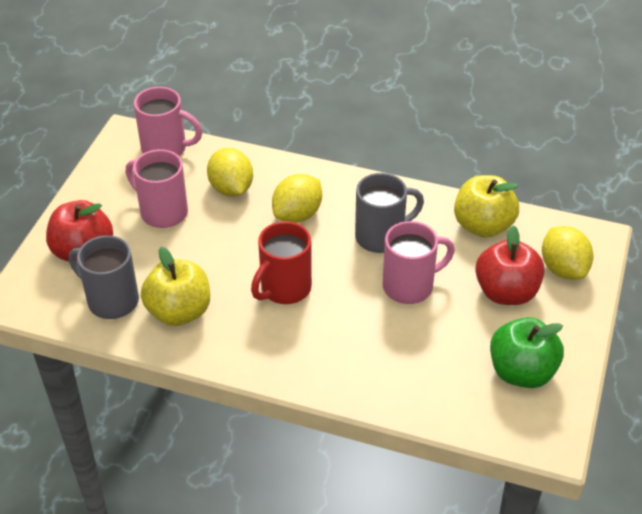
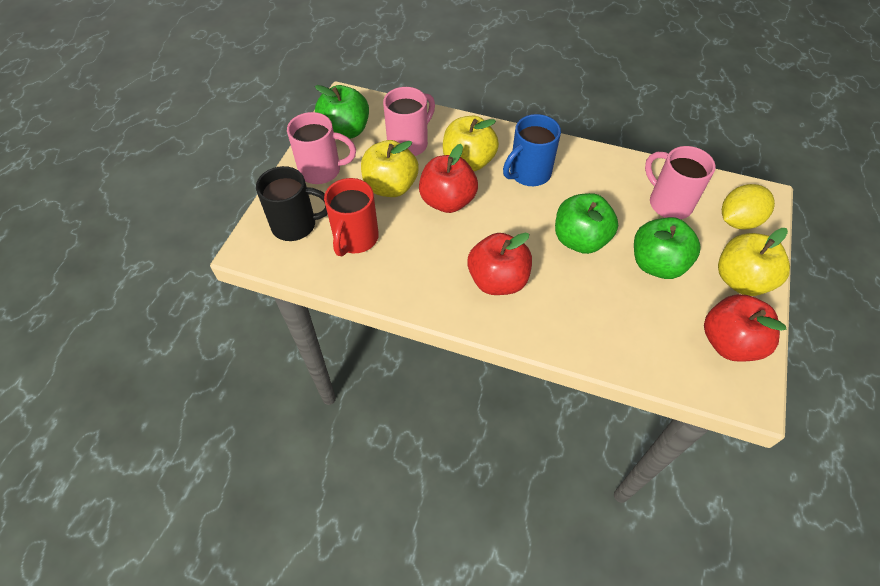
black mug: none = 0 -> [256,166,328,241] = 1
blue mug: none = 0 -> [503,114,561,186] = 1
green apple: [490,317,564,388] = 1 -> [315,85,369,139] [555,193,618,254] [634,217,701,279] = 3
grey mug: [69,235,139,319] [355,173,424,253] = 2 -> none = 0
red apple: [46,200,113,262] [475,225,545,305] = 2 -> [419,144,478,213] [468,233,532,295] [704,294,786,362] = 3
yellow apple: [141,247,210,326] [454,175,519,238] = 2 -> [361,140,419,197] [443,116,499,171] [718,228,790,296] = 3
yellow lemon: [207,148,253,197] [272,174,322,223] [542,226,594,280] = 3 -> [722,184,775,230] = 1

